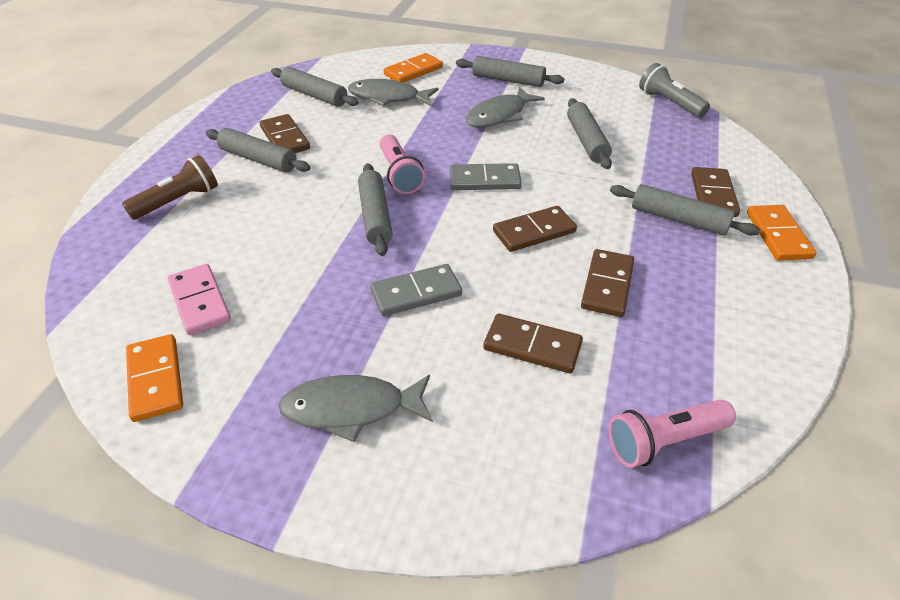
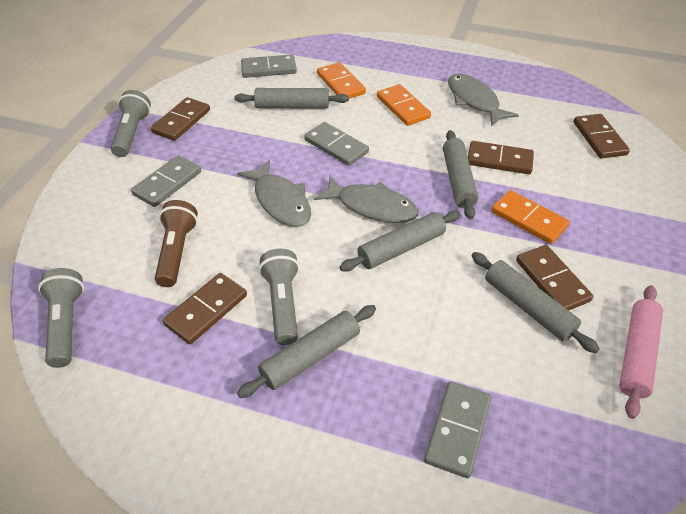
grey domino: [370,264,462,316] [450,163,522,190] = 2 -> [131,155,201,207] [241,54,297,78] [304,122,369,166] [424,381,491,478] = 4
grey flashlight: [639,63,710,118] = 1 -> [38,268,84,368] [111,90,151,157] [259,249,299,345] = 3
grey rolling pin: [206,128,310,172] [271,67,359,107] [358,163,393,256] [456,56,564,87] [567,98,612,169] [610,184,760,236] = 6 -> [235,88,349,109] [237,305,376,398] [339,211,461,272] [443,130,478,219] [471,252,599,353] = 5
pink domino: [168,264,231,335] = 1 -> none = 0
pink flashlight: [380,134,425,194] [609,399,736,468] = 2 -> none = 0
pink rolling pin: none = 0 -> [619,285,663,419] = 1

